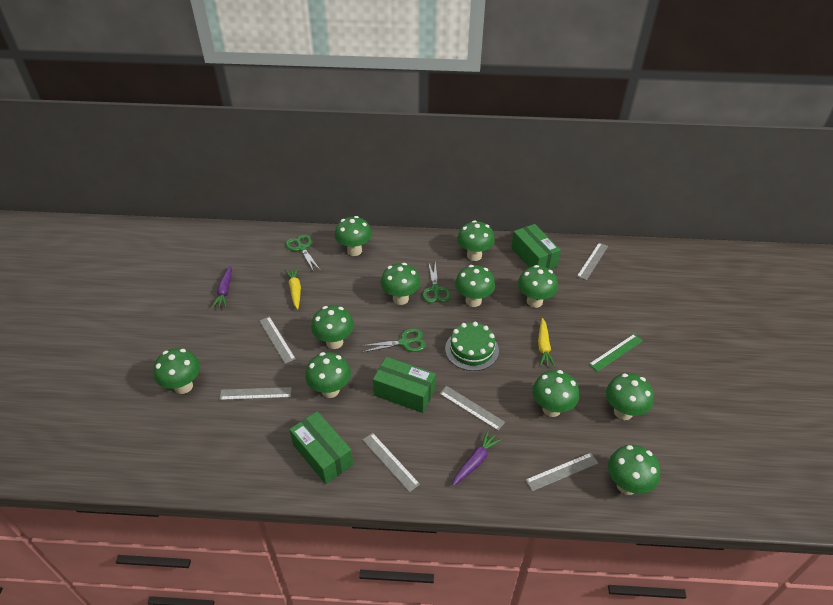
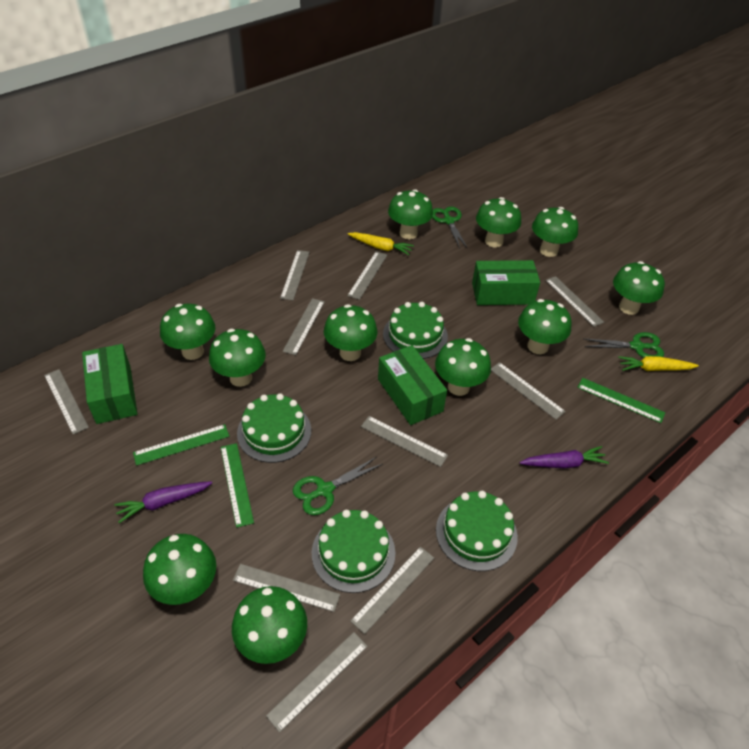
green cake: [445,322,499,371] = 1 -> [237,393,311,463] [312,510,395,593] [383,302,448,359] [436,491,518,571] = 4
green ruler: [589,334,643,372] = 1 -> [133,424,229,466] [221,443,254,528] [577,378,665,423] = 3
grey ruler: [219,387,292,400] [259,316,296,364] [363,433,420,492] [439,386,505,431] [526,453,598,491] [577,243,608,280] = 6 -> [44,369,89,434] [233,564,340,612] [266,632,368,733] [280,250,310,300] [283,298,325,355] [347,251,387,300] [351,547,434,634] [361,416,448,467] [491,362,566,419] [545,276,604,327] = 10

